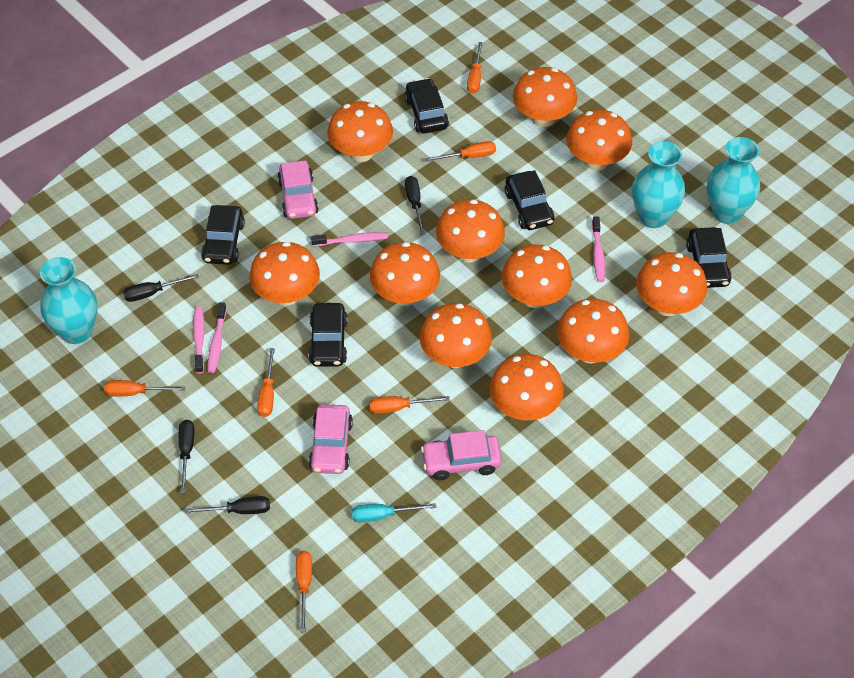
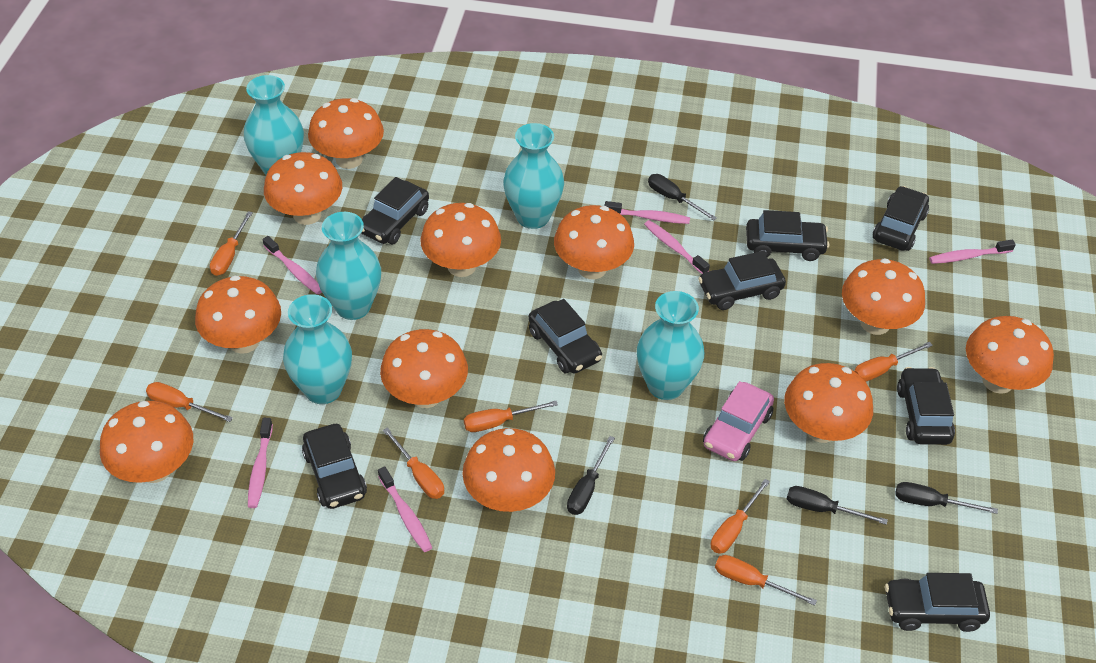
black car: [201,205,245,265] [308,303,348,367] [405,78,449,133] [505,170,555,230] [686,227,732,288] = 5 -> [302,424,367,509] [361,177,429,245] [528,299,602,374] [698,251,786,310] [746,210,829,261] [873,186,929,251] [885,573,990,632] [897,367,955,445] = 8
orange screwdriver: [104,380,185,396] [257,348,275,417] [296,551,312,633] [369,396,450,414] [425,141,496,162] [467,42,483,94] = 6 -> [146,382,233,422] [210,211,253,276] [383,427,444,499] [464,401,558,432] [711,479,770,554] [715,555,817,606] [854,342,933,382] = 7
pink car: [277,160,319,219] [309,404,353,474] [421,430,502,480] = 3 -> [703,381,774,461] = 1
pink toothbrush: [193,306,204,374] [208,302,227,373] [311,232,388,246] [592,216,605,282] = 4 -> [248,418,273,508] [263,236,322,295] [378,466,432,552] [604,201,690,224] [644,220,710,274] [929,240,1016,264] = 6
turquoise screwdriver: [352,503,436,522] = 1 -> none = 0
turquoise vase: [40,257,97,344] [632,141,685,228] [707,137,760,224] = 3 -> [244,75,304,175] [283,294,352,404] [316,212,381,320] [503,123,564,229] [637,291,704,400] = 5

